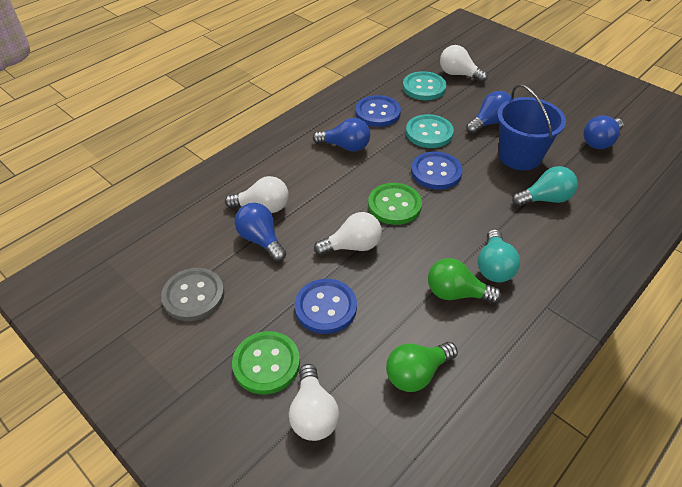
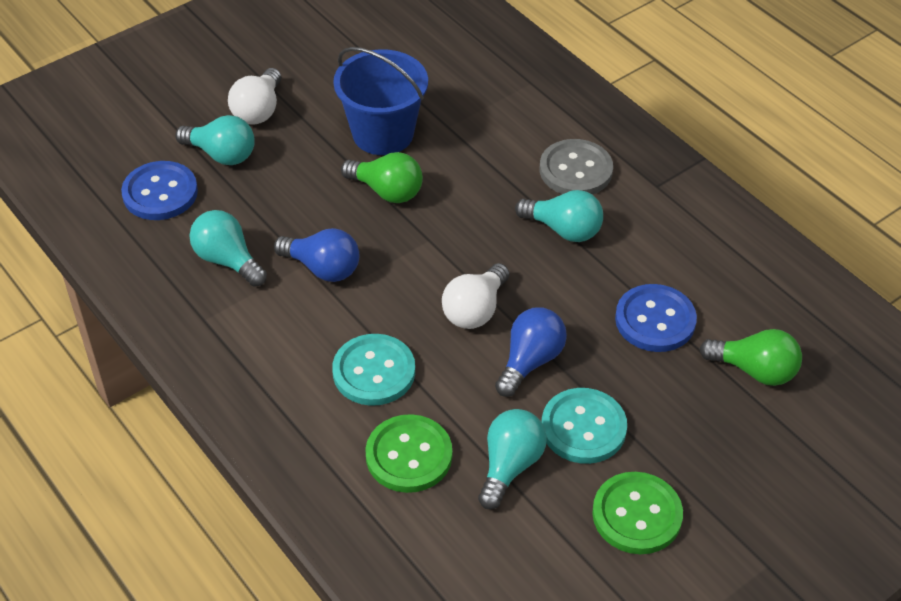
blue button: [295,279,357,334] [355,95,401,127] [411,152,463,190] = 3 -> [121,161,198,220] [615,284,697,352] = 2
blue light bulb: [235,203,286,262] [313,118,370,152] [466,91,511,134] [583,115,623,149] = 4 -> [274,228,360,282] [495,307,567,397] = 2
turquoise light bulb: [478,229,520,282] [512,166,578,207] = 2 -> [175,115,255,165] [189,210,267,287] [478,409,547,509] [515,190,603,242] = 4
white light bulb: [225,176,289,213] [289,364,339,441] [314,212,382,256] [440,45,488,82] = 4 -> [228,68,281,125] [442,263,509,329] = 2

